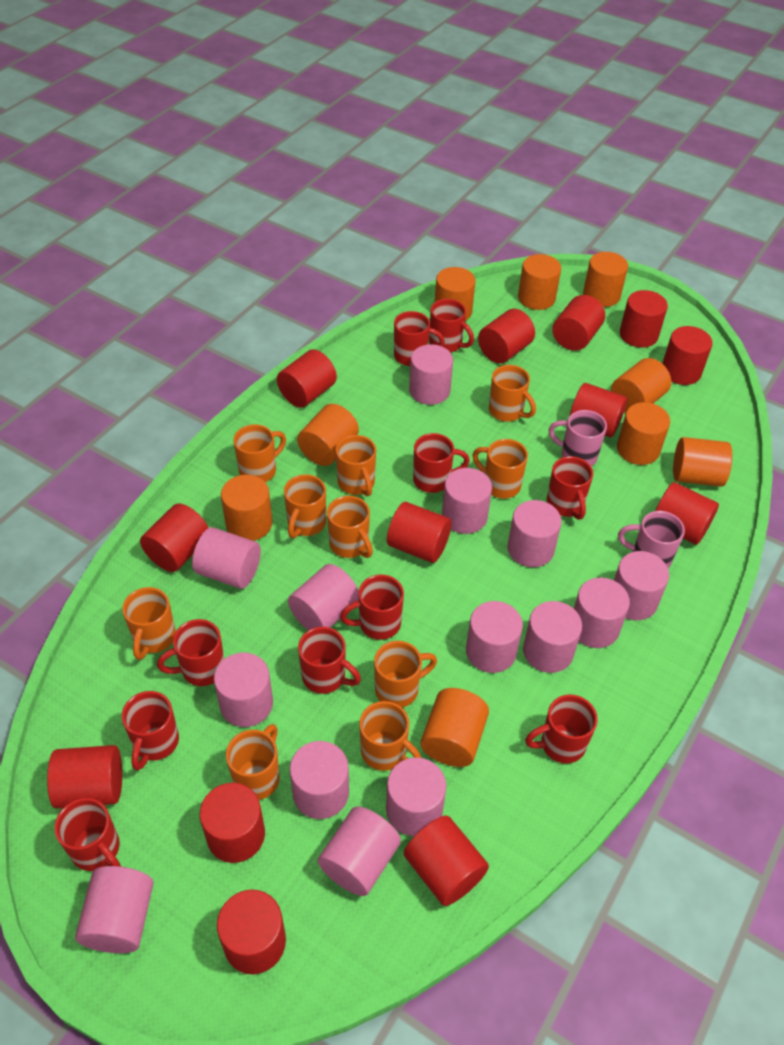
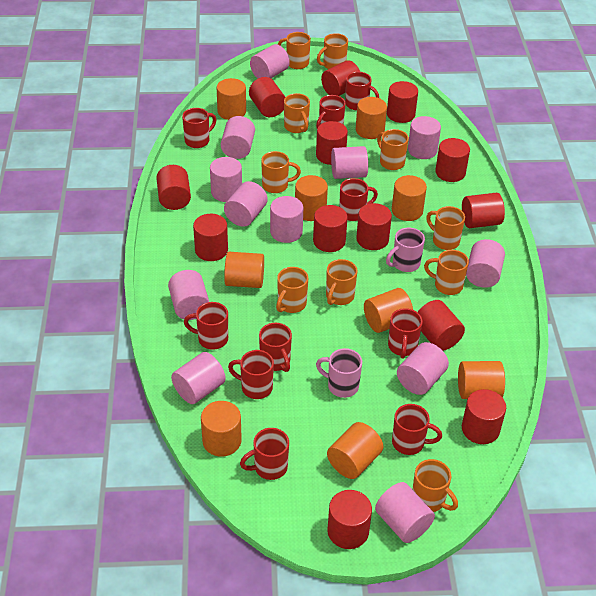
pink cylinder: [75,866,153,953] [192,527,261,589] [214,653,273,727] [288,564,359,631] [290,741,349,819] [318,806,401,896] [386,757,446,836] [409,344,453,405] [442,468,492,534] [466,601,523,673] [507,500,562,567] [523,601,582,673] [574,577,630,648] [614,551,669,620] = 14 -> [168,270,209,320] [171,352,226,404] [210,157,242,202] [221,116,255,159] [224,181,268,227] [250,44,290,79] [270,196,303,243] [331,146,368,179] [375,482,435,543] [397,342,449,395] [408,116,441,159] [466,239,505,288] = 12

